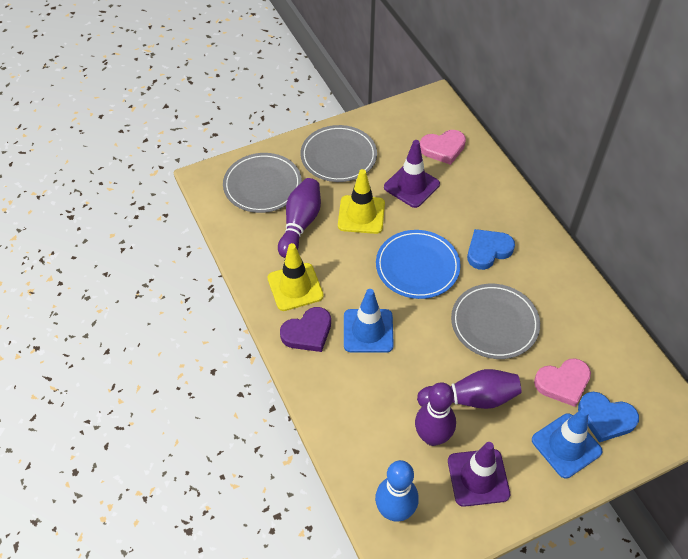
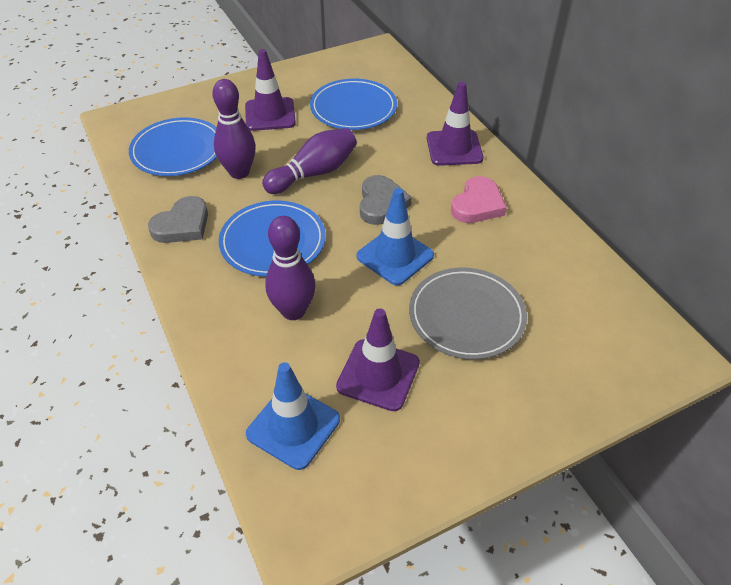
blue bowling pin: [375,460,419,522] = 1 -> none = 0
blue heart: [467,229,515,270] [578,392,639,442] = 2 -> none = 0
blue plate: [376,230,461,299] = 1 -> [129,117,217,176] [219,201,326,277] [310,79,397,130] = 3
grey heart: none = 0 -> [148,196,208,243] [360,175,412,225] = 2
grey plate: [223,153,302,213] [301,125,377,182] [451,284,540,359] = 3 -> [409,267,527,359] = 1
pink heart: [420,130,466,165] [534,359,591,407] = 2 -> [451,176,507,223] = 1
purple heart: [280,307,331,352] = 1 -> none = 0
purple traffic cone: [384,140,440,208] [448,442,510,507] = 2 -> [245,49,296,131] [336,308,420,411] [427,81,484,166] = 3
yellow traffic cone: [268,243,324,311] [338,169,385,234] = 2 -> none = 0

